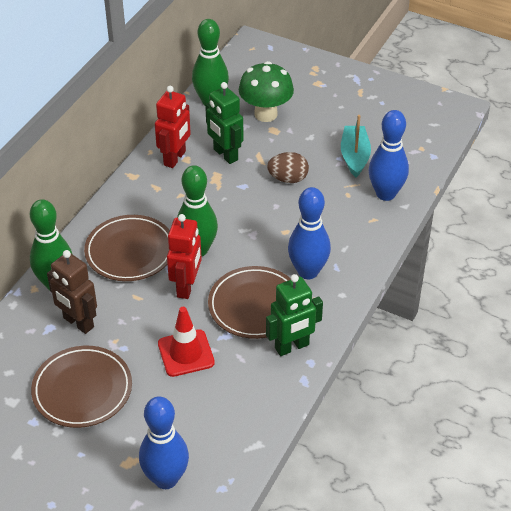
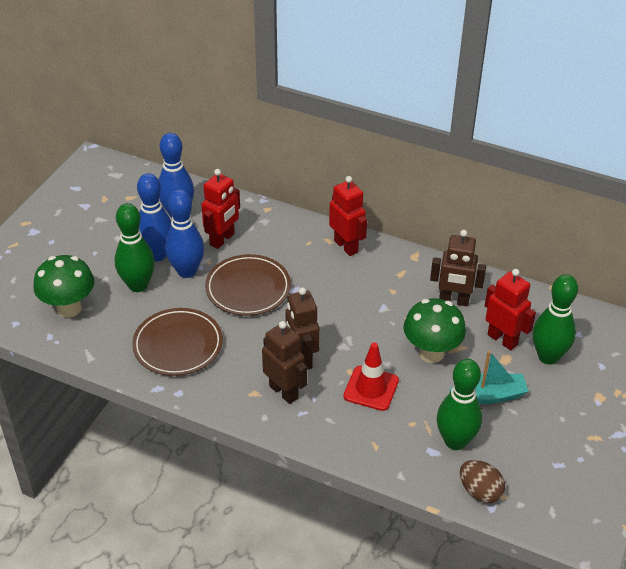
brown plate: [31,346,132,428] [84,215,170,281] [208,266,291,339] = 3 -> [132,308,223,376] [205,254,291,316] = 2
brown robot: [47,250,97,334] = 1 -> [262,321,307,404] [285,287,320,370] [430,230,486,306] = 3
green mushroom: [239,61,294,122] = 1 -> [33,255,95,318] [403,298,466,363] = 2
green robot: [205,82,244,164] [266,274,323,356] = 2 -> none = 0
red robot: [155,86,191,168] [167,214,202,299] = 2 -> [201,169,240,249] [329,176,367,256] [485,269,536,350] = 3

